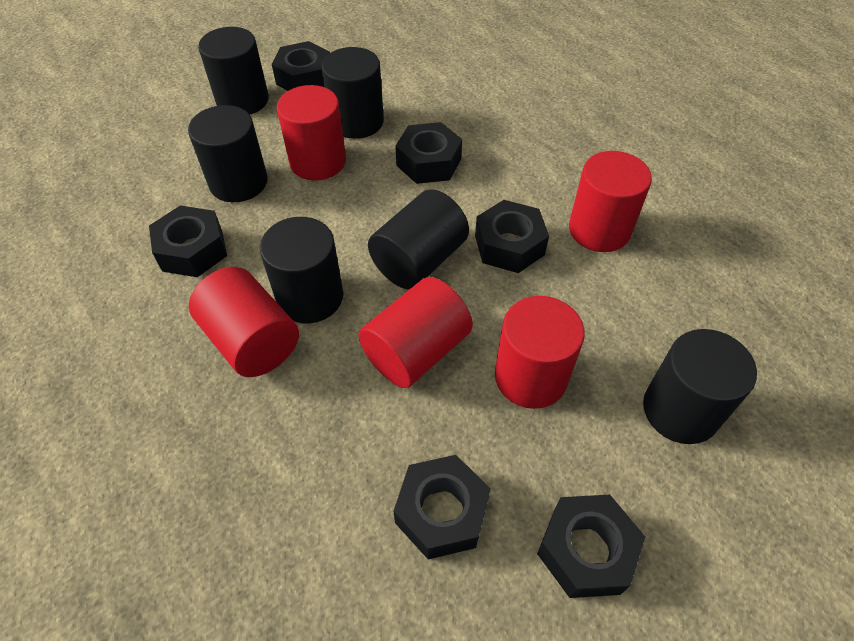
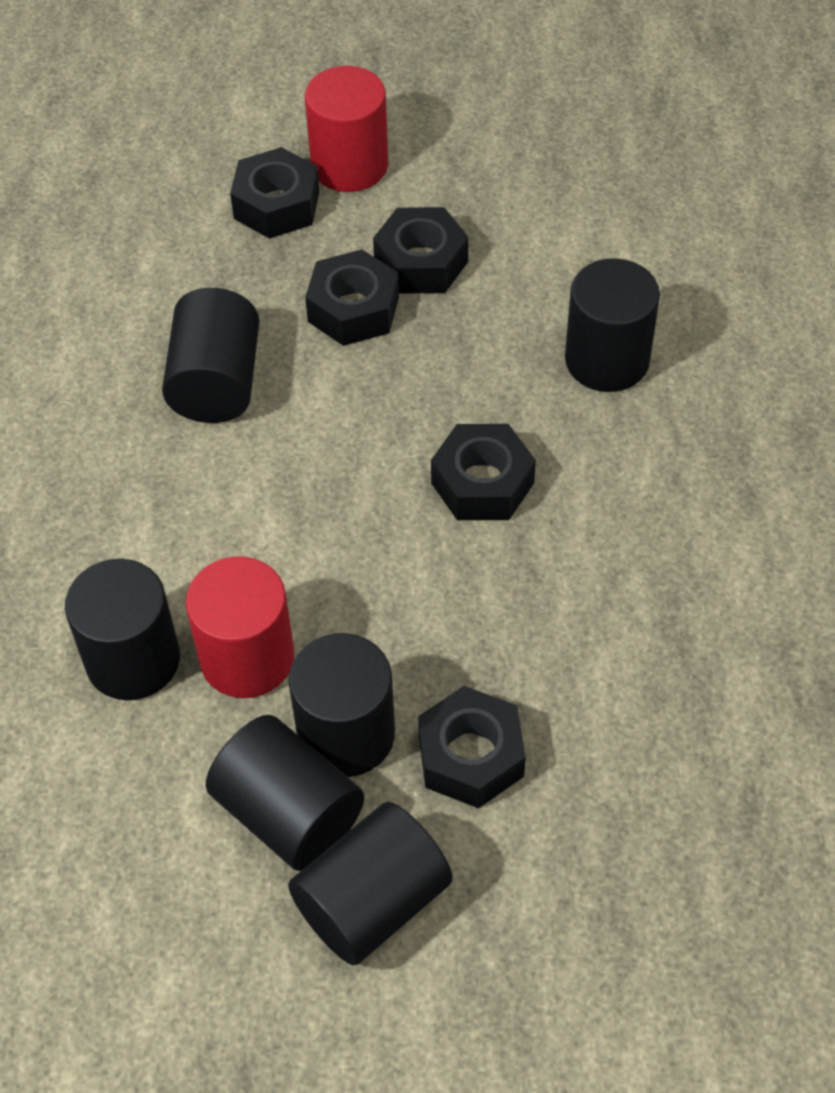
black nut: [149,205,227,277] [272,41,330,91] [393,455,491,559] [395,122,462,184] [475,200,549,273] [537,495,645,598] = 6 -> [230,147,319,239] [305,249,399,346] [373,207,468,294] [418,686,526,808] [431,424,536,520] = 5
red cylinder: [189,267,299,377] [277,85,346,180] [358,277,473,388] [495,296,585,409] [569,151,652,252] = 5 -> [185,557,294,698] [305,66,388,192] = 2

